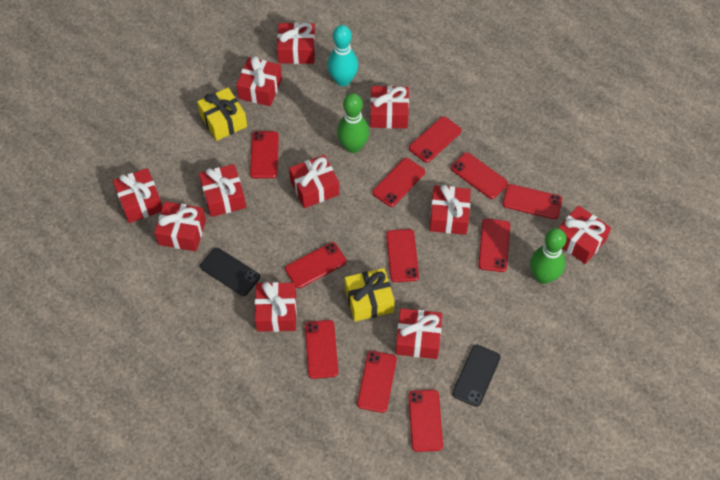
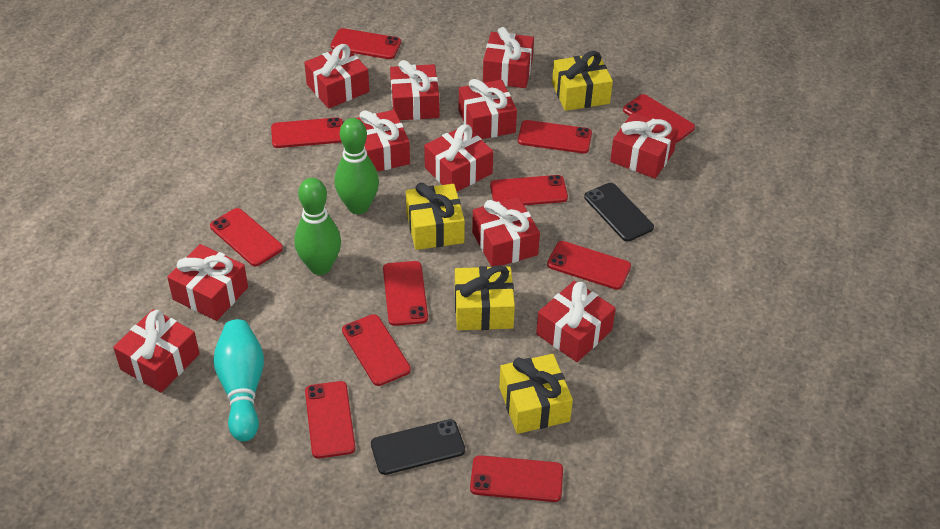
yellow gift: [197,87,247,141] [345,268,395,322] = 2 -> [406,183,465,250] [455,265,515,330] [499,354,573,434] [552,51,613,111] = 4

